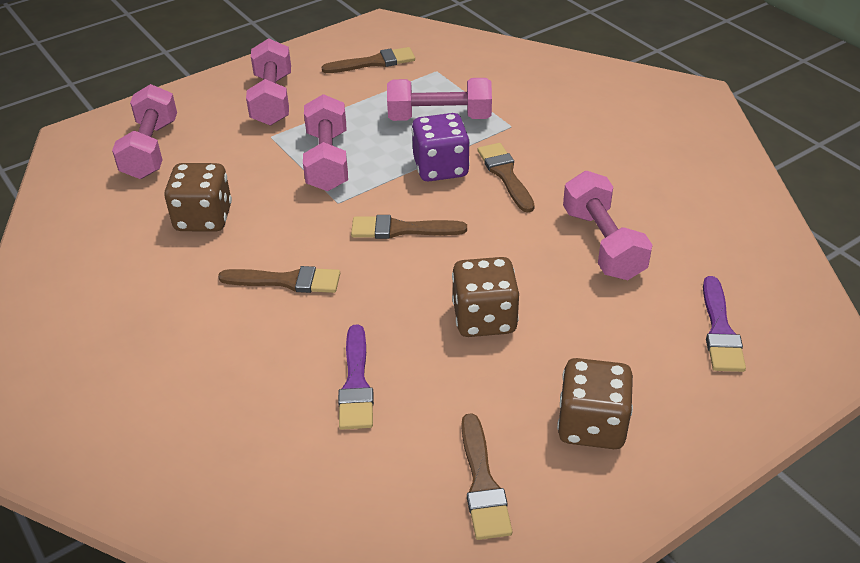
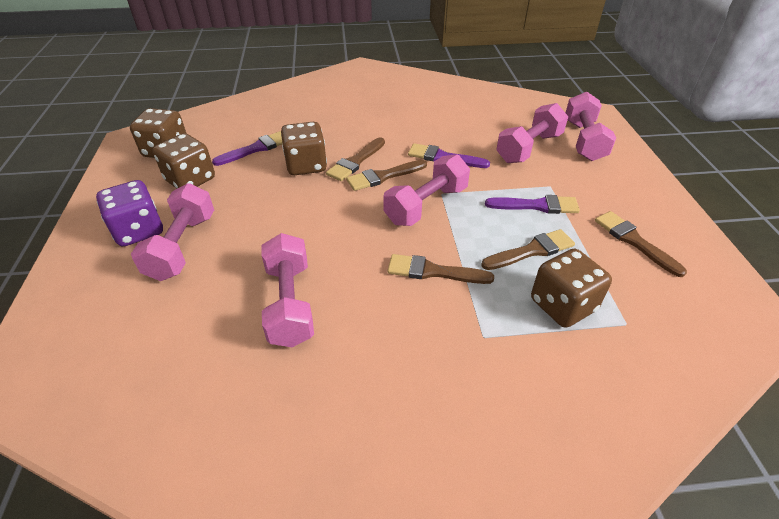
brown dice: [164,163,232,232] [452,257,519,337] [557,358,633,449] = 3 -> [130,108,187,158] [153,133,215,189] [281,122,327,175] [531,249,612,328] = 4
purple brush: [338,324,374,430] [703,276,746,372] = 2 -> [212,131,283,166] [408,143,490,168] [485,195,580,214] = 3

